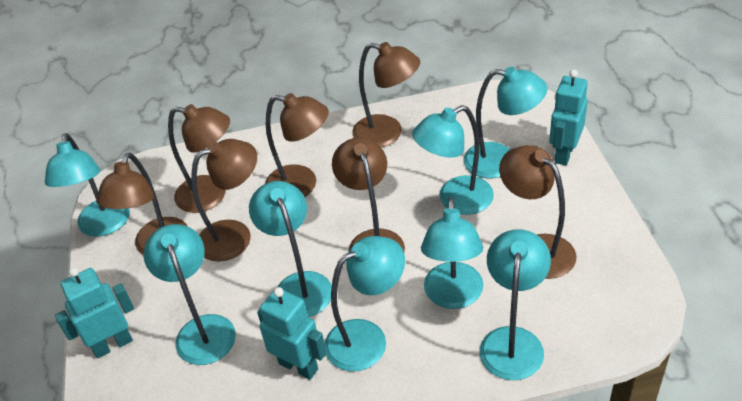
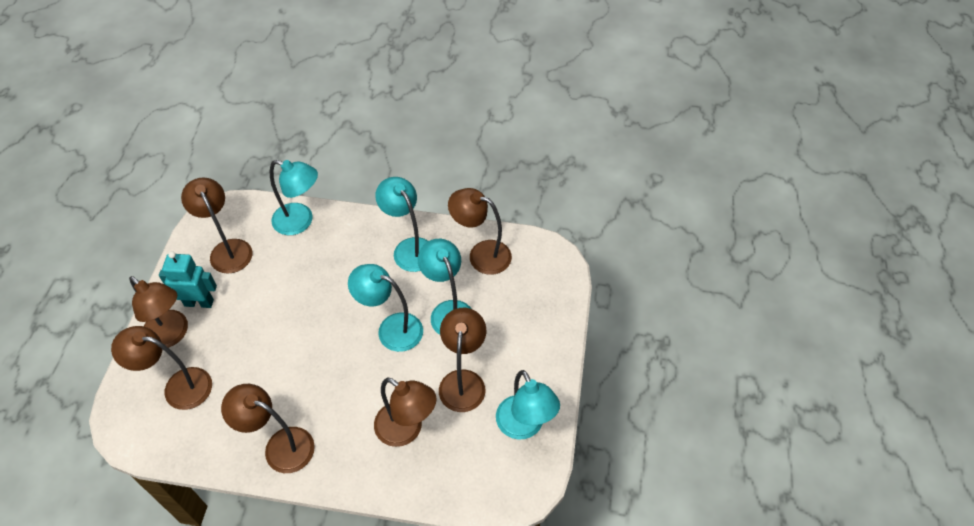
turquoise lamp: [45,133,130,237] [143,224,236,365] [249,181,332,317] [325,236,405,371] [412,105,494,215] [421,197,483,309] [464,67,547,178] [480,229,551,380] = 8 -> [270,160,318,235] [348,264,423,352] [375,177,428,272] [418,239,471,335] [496,370,560,440] = 5
turquoise robot: [55,267,134,358] [257,287,326,380] [549,70,588,165] = 3 -> [159,252,217,308] = 1

